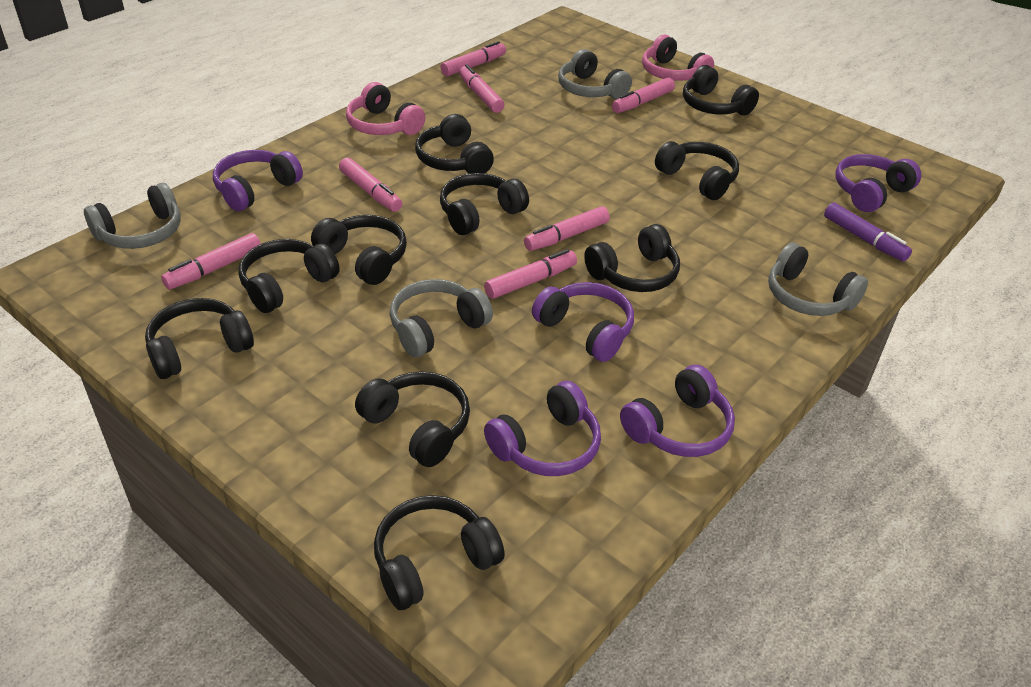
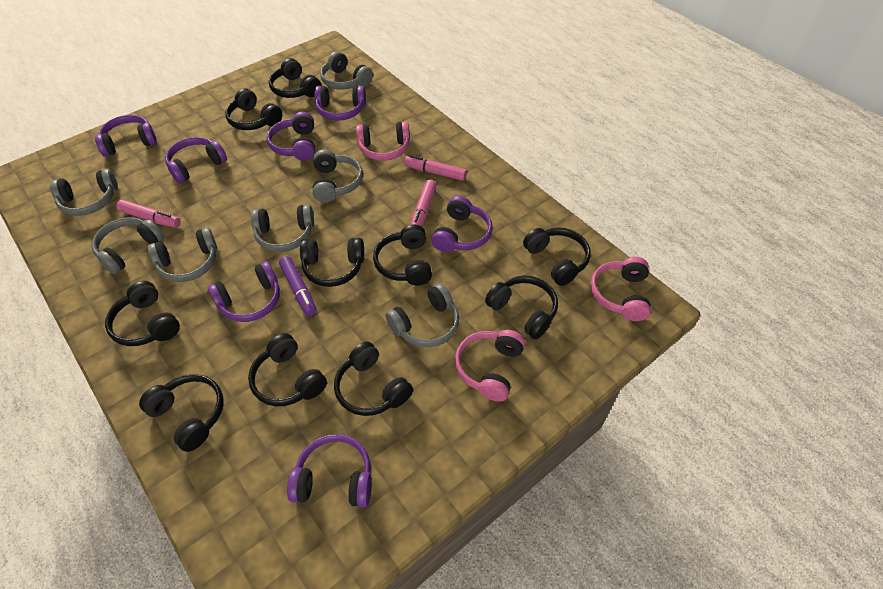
grey headphones: [84,183,180,249] [389,279,493,357] [558,49,632,99] [768,242,868,316] = 4 -> [50,169,118,216] [92,217,164,274] [148,227,217,282] [251,204,314,252] [312,149,363,202] [320,51,373,90] [385,283,459,347] = 7
pink headphones: [346,82,425,135] [642,35,714,81] = 2 -> [356,121,410,161] [455,330,525,402] [590,257,651,321] = 3
pink marker: [161,233,261,289] [339,158,402,212] [441,41,506,76] [459,64,504,113] [484,249,577,299] [524,206,610,251] [612,77,675,113] = 7 -> [116,200,181,228] [404,155,467,181] [411,180,437,227] = 3
purple headphones: [213,150,303,211] [484,381,601,476] [532,282,634,362] [620,365,735,457] [835,154,921,212] = 5 -> [95,115,157,157] [165,137,227,184] [208,261,280,322] [267,112,315,161] [287,434,372,507] [315,86,366,121] [431,196,493,252] = 7

